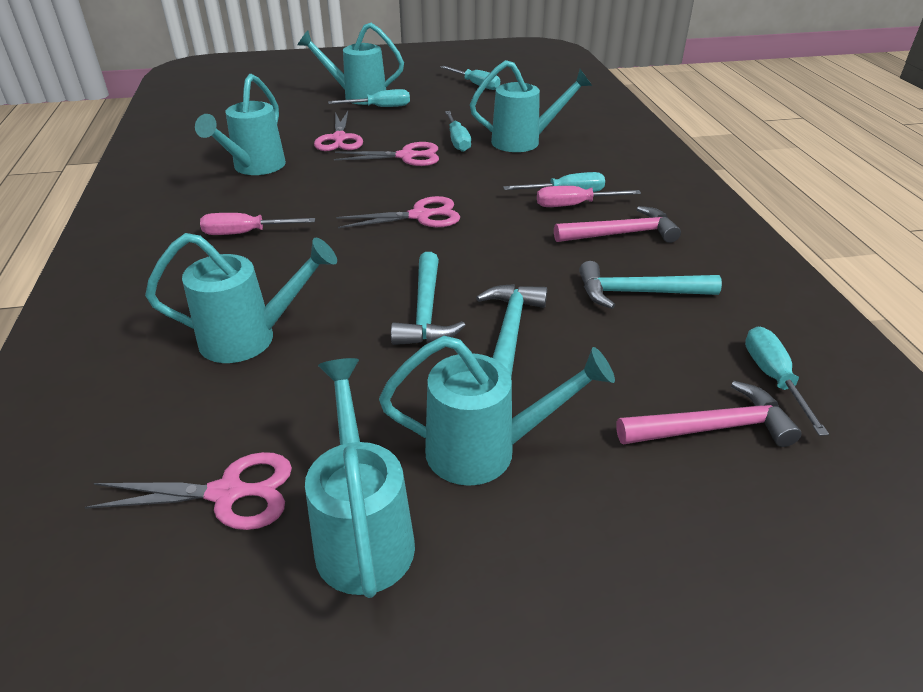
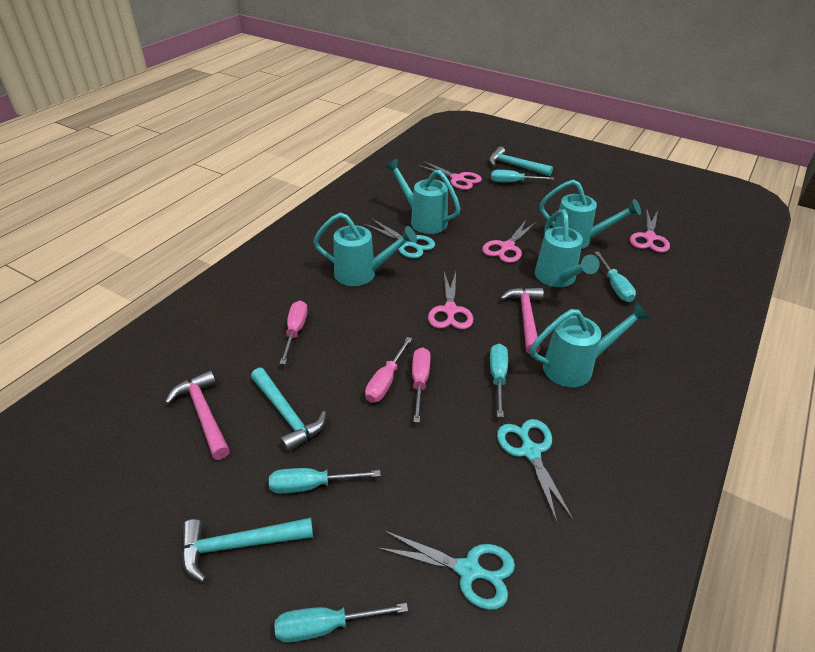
pink screwdriver: [200,213,315,235] [537,186,641,207] = 2 -> [280,300,308,364] [365,337,412,403] [412,347,431,423] = 3
turquoise scissors: none = 0 -> [364,219,435,258] [378,530,515,610] [497,419,574,522] = 3
turquoise watering can: [145,233,337,363] [195,74,286,175] [298,23,404,105] [305,358,415,598] [379,336,615,486] [470,60,592,152] = 6 -> [313,212,417,286] [385,158,461,234] [530,302,650,387] [535,210,599,287] [540,179,641,249] = 5

